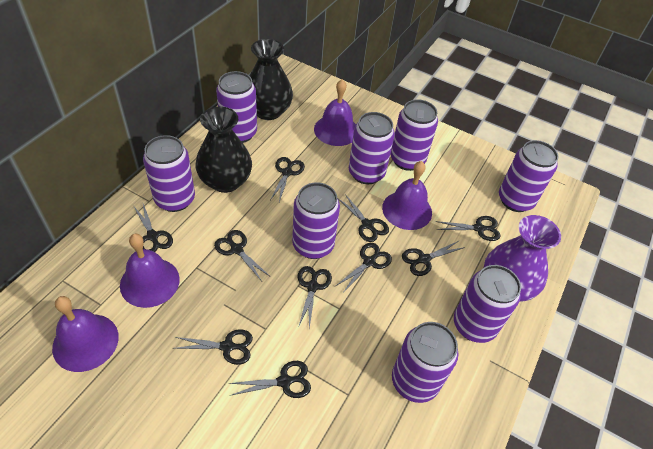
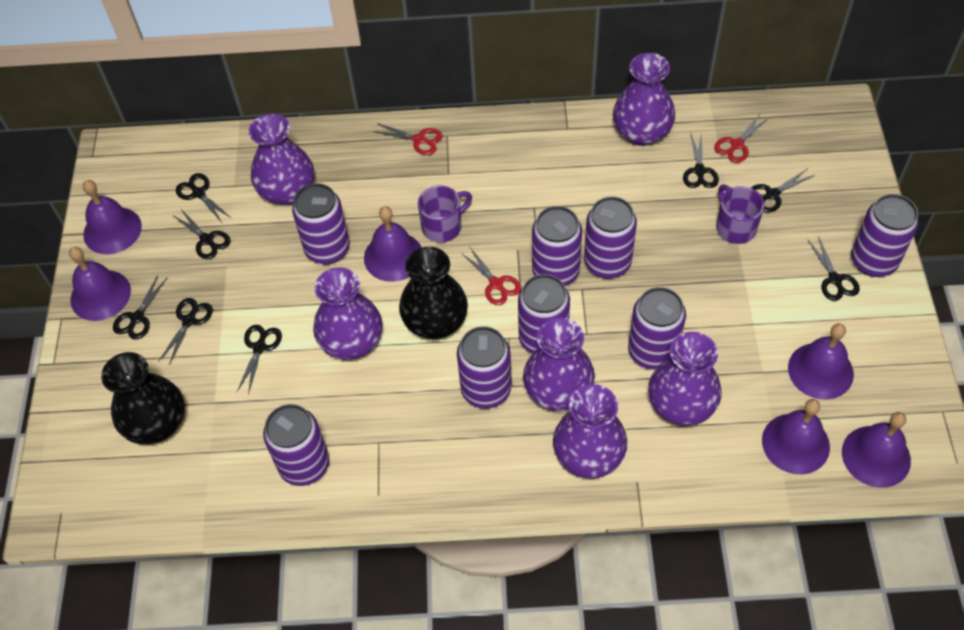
black scissors: [134,204,173,252] [173,329,253,365] [214,230,271,281] [229,361,311,398] [270,157,305,202] [298,266,332,329] [336,243,392,293] [339,194,389,242] [402,241,465,276] [436,216,501,241] = 10 -> [113,275,168,340] [158,298,213,365] [172,208,231,259] [176,173,231,224] [237,325,282,395] [683,132,719,188] [751,169,815,213] [808,236,860,301] = 8
purple bell: [52,296,119,372] [120,234,180,308] [314,79,356,146] [382,161,432,230] = 4 -> [69,247,131,321] [83,180,142,254] [364,206,422,282] [762,399,830,475] [788,323,854,400] [842,412,911,488] = 6
purple mug: none = 0 -> [418,185,472,243] [716,184,764,244] = 2
purple vase: [484,215,561,302] = 1 -> [249,113,314,205] [313,267,383,360] [523,318,595,411] [553,384,627,479] [613,53,675,146] [648,332,721,426] = 6
red scissors: none = 0 -> [373,123,443,155] [461,247,521,305] [714,114,769,163] = 3

